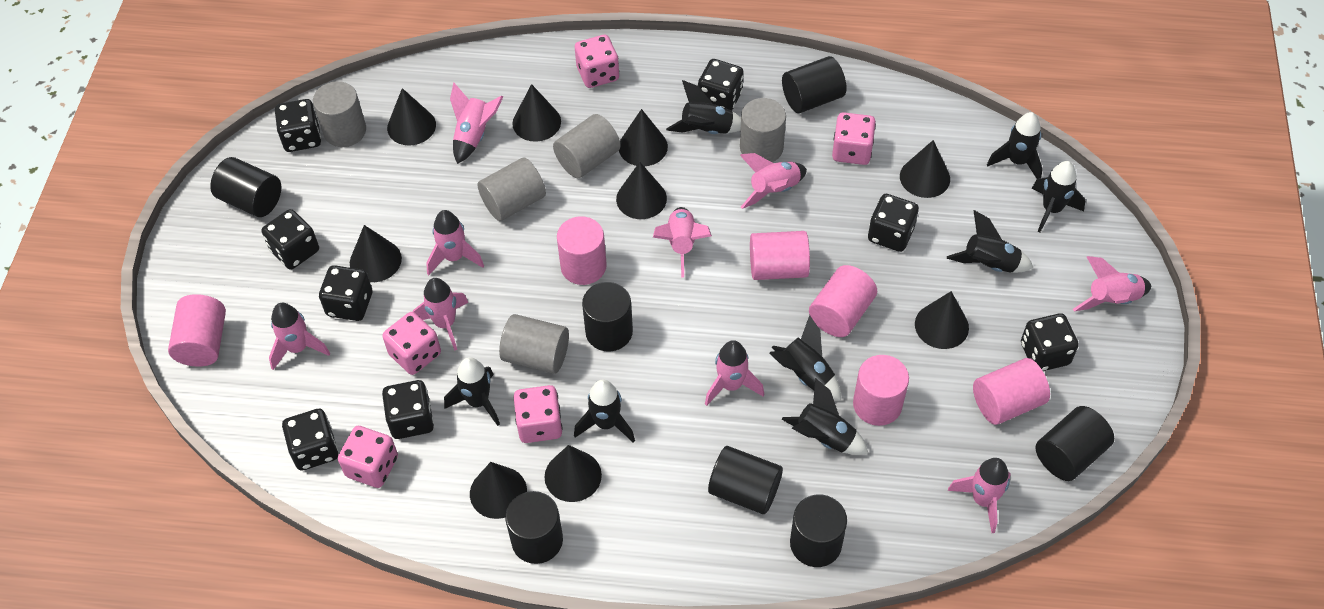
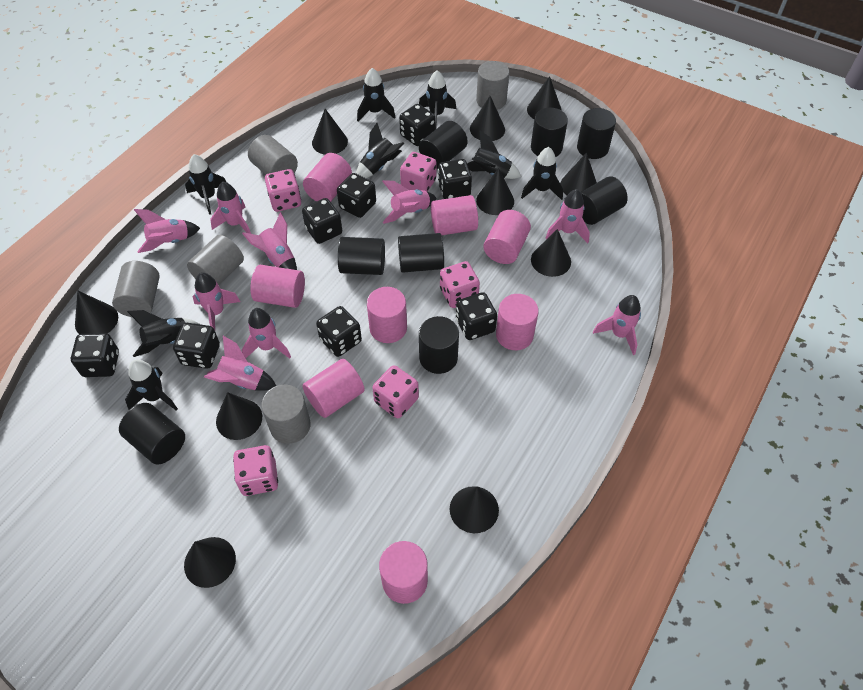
black cone: [350,225,402,282] [387,88,436,145] [470,462,527,519] [512,84,561,142] [545,445,602,502] [616,162,667,219] [619,109,668,166] [900,140,950,198] [915,291,969,349] = 9 -> [75,291,118,334] [184,537,236,588] [216,392,262,440] [312,109,348,155] [450,486,499,533] [470,96,505,141] [476,168,514,215] [527,76,562,119] [531,229,571,277] [560,153,597,195] = 10
black cylinder: [210,157,281,217] [505,491,563,564] [582,282,633,352] [708,446,783,514] [782,56,847,113] [790,494,847,567] [1036,406,1114,481] = 7 -> [119,403,185,465] [338,237,385,275] [398,233,444,273] [419,121,468,169] [419,316,459,374] [531,108,568,157] [577,108,616,159] [581,177,628,225] = 8
pink cylinder: [168,294,226,367] [557,216,607,285] [750,231,810,280] [809,265,877,337] [853,355,909,426] [973,358,1050,425] = 6 -> [250,265,305,308] [302,359,365,418] [303,153,352,202] [367,287,407,343] [379,541,428,604] [431,195,478,235] [483,210,531,264] [496,294,539,350] = 8

